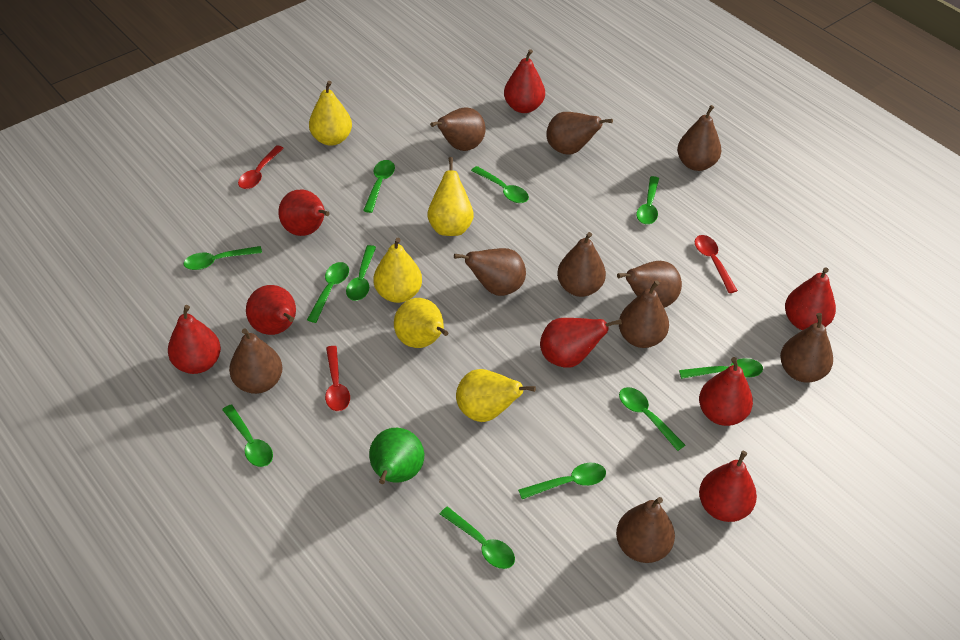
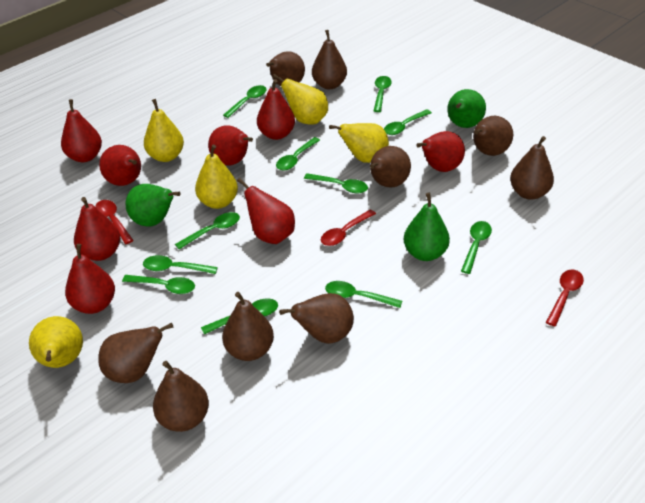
brown pear: [229,328,283,394] [430,107,486,151] [454,248,526,296] [546,112,613,155] [557,232,606,297] [616,497,675,563] [617,261,682,308] [619,280,669,348] [677,105,721,171] [780,313,833,382] = 10 -> [98,323,173,383] [153,361,209,432] [222,292,274,361] [266,51,305,86] [279,293,354,344] [312,30,347,89] [370,146,411,188] [473,116,513,156] [510,136,554,200] = 9
green pear: [369,428,424,484] = 1 -> [125,184,181,227] [404,193,450,261] [447,89,486,128] = 3

